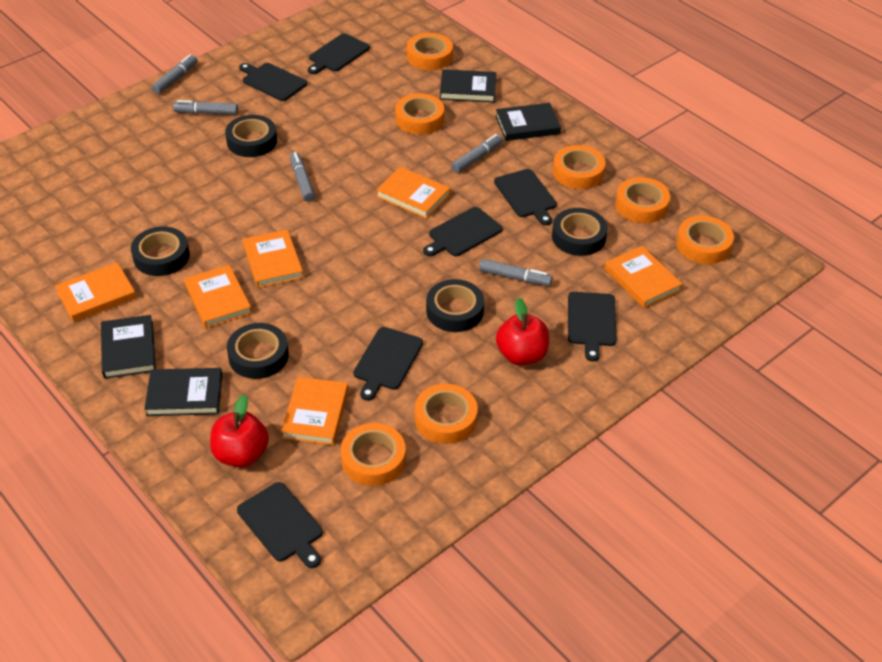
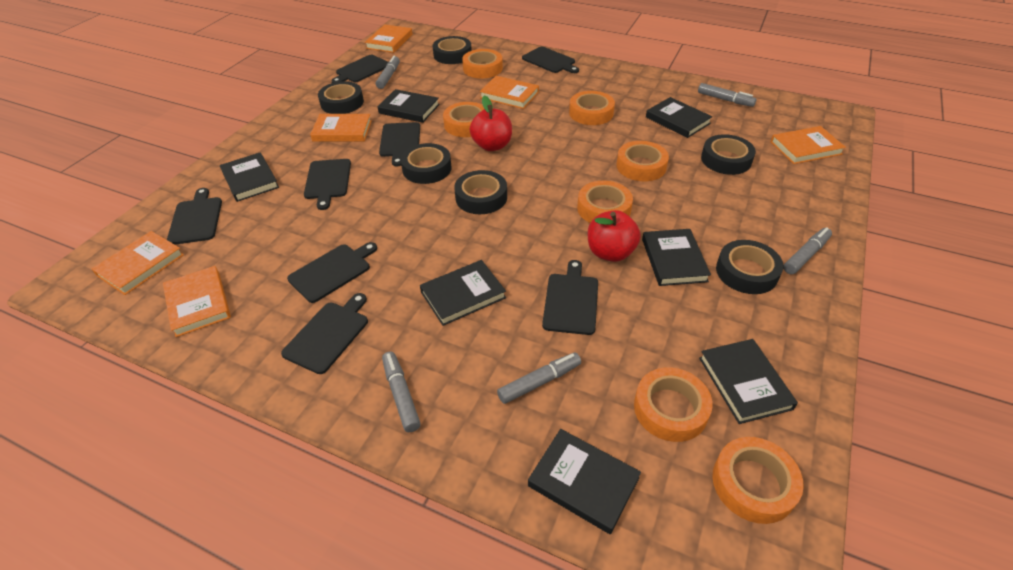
black book: [101,315,156,379] [144,368,223,416] [440,69,496,102] [496,103,561,141] = 4 -> [220,152,279,202] [377,89,440,123] [420,260,506,326] [528,429,641,534] [642,229,711,286] [646,97,712,138] [699,339,798,424] = 7
black cutting board: [237,482,323,568] [239,63,307,101] [308,33,370,74] [353,327,423,401] [423,207,503,256] [494,169,557,225] [568,292,616,361] = 7 -> [167,188,222,245] [281,293,368,374] [287,242,377,303] [304,159,351,210] [331,55,388,83] [379,122,420,167] [522,47,579,73] [542,260,598,335] = 8
black tape: [131,227,190,276] [225,115,277,157] [227,323,289,379] [426,279,484,332] [552,208,608,256] = 5 -> [318,81,364,114] [401,143,452,184] [433,36,472,64] [454,170,507,214] [701,134,756,175] [716,240,784,294] = 6

